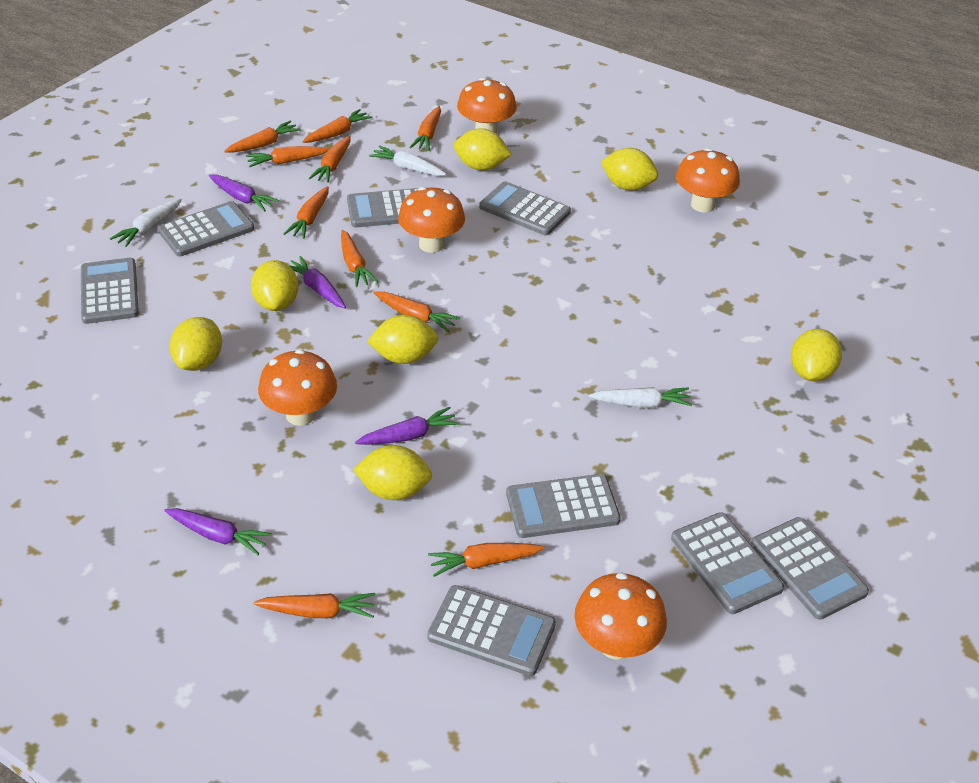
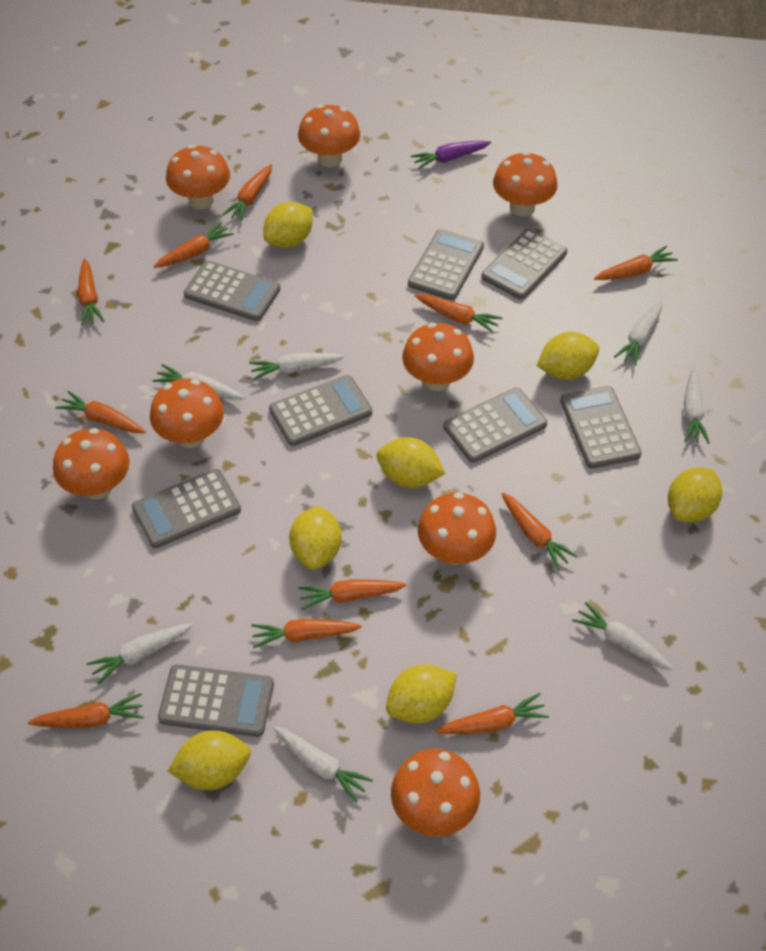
orange carrot: [224,121,301,153] [246,146,329,167] [254,593,376,618] [283,186,329,239] [302,109,373,143] [309,136,351,183] [341,230,378,287] [374,292,460,332] [409,106,441,151] [428,543,544,577] = 10 -> [28,693,144,728] [56,391,146,433] [78,258,104,326] [153,222,234,268] [222,164,272,221] [251,618,362,648] [298,579,406,610] [415,294,503,334] [435,693,549,734] [502,493,578,570] [594,246,678,280] = 11
orange mushroom: [258,349,337,426] [398,187,465,253] [457,78,517,134] [574,572,667,660] [676,148,740,213] = 5 -> [53,428,130,499] [150,379,224,448] [166,145,230,209] [298,105,360,167] [391,749,480,837] [402,323,474,391] [418,492,496,565] [493,151,558,217] = 8
purple carrot: [164,508,272,555] [209,174,279,211] [289,256,346,308] [355,407,460,445] = 4 -> [411,141,491,169] = 1
white carrot: [110,198,182,247] [369,145,446,176] [589,387,692,408] = 3 -> [87,623,193,685] [152,364,245,400] [249,353,345,380] [273,726,373,803] [572,602,674,670] [614,300,663,366] [684,367,710,444] = 7

